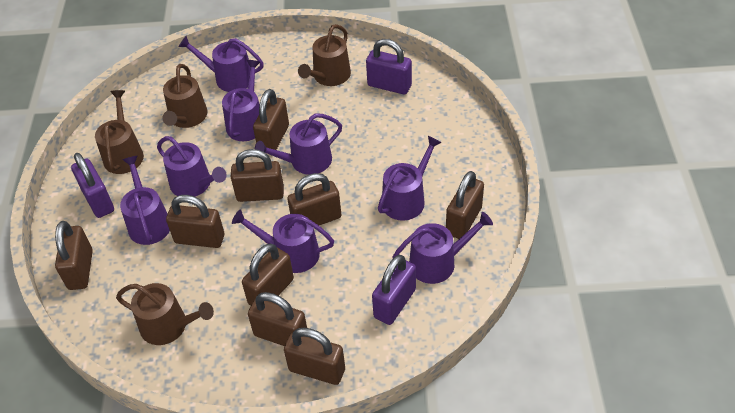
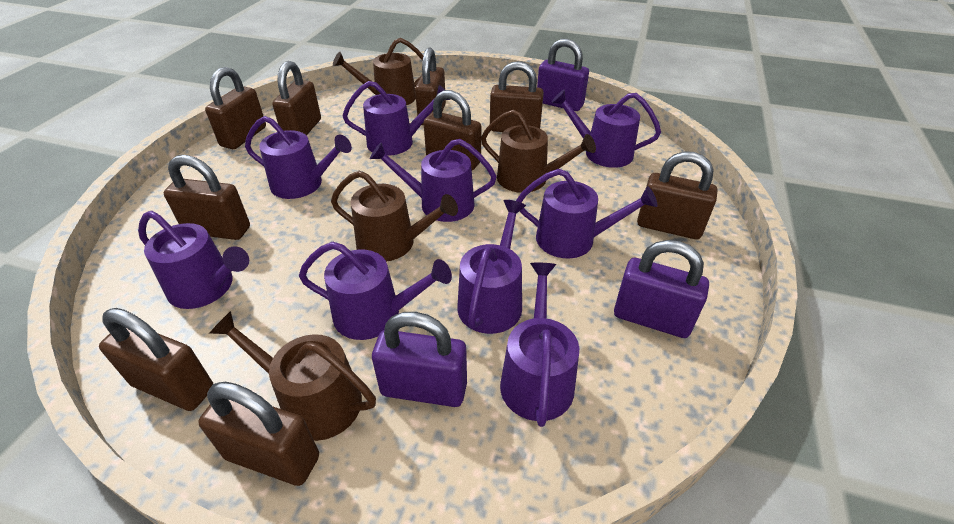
purple watering can: [120,156,170,245] [157,136,227,197] [179,36,264,92] [222,60,260,141] [232,209,334,273] [255,113,342,175] [378,136,442,221] [392,212,493,284] = 8 -> [138,211,249,309] [245,116,352,199] [299,242,452,340] [342,81,450,156] [370,139,497,222] [457,200,526,334] [500,262,579,427] [516,169,657,259] [551,89,661,168] = 9

